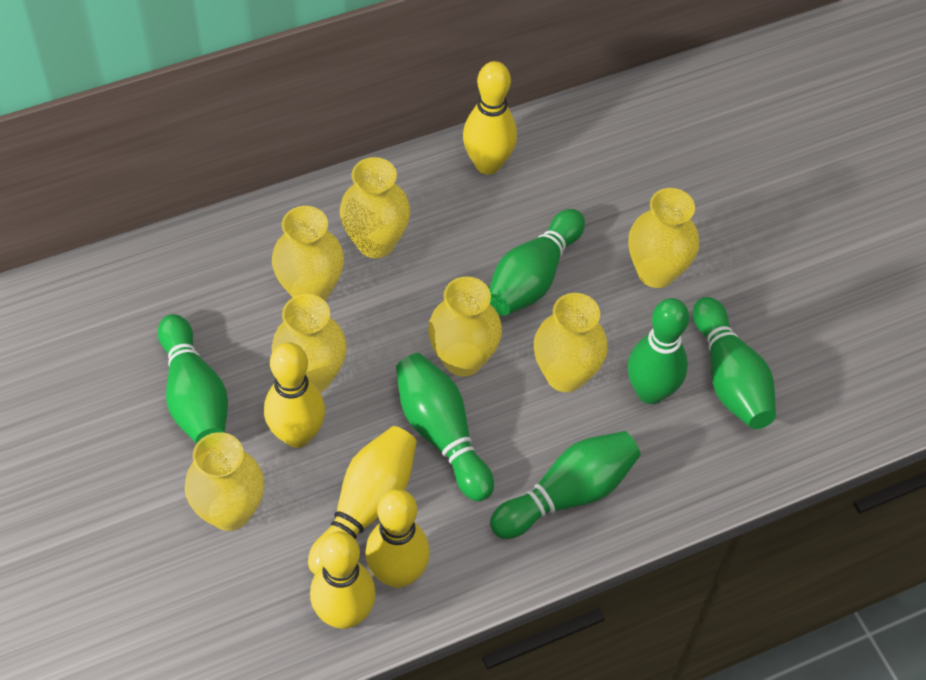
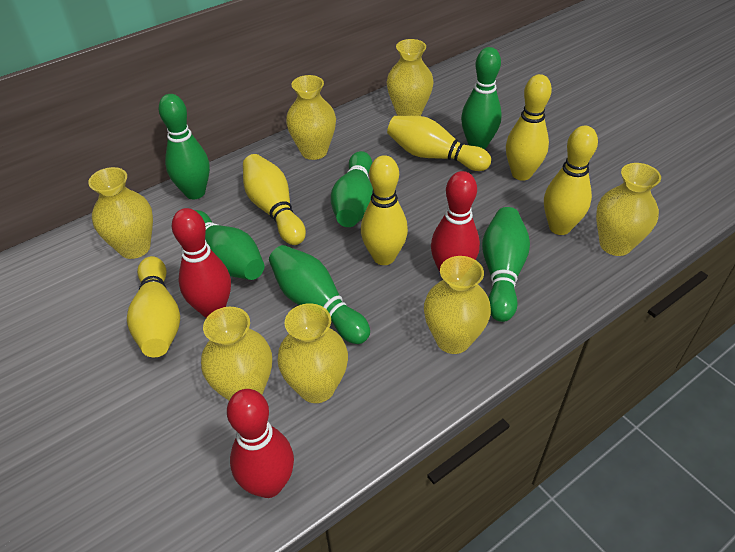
red bowling pin: none = 0 -> [172,208,231,318] [227,389,294,498] [431,171,480,272] = 3
yellow bowling pin: [264,342,325,448] [308,426,417,575] [310,531,376,629] [365,489,430,588] [463,61,517,174] = 5 -> [127,256,180,357] [243,154,306,245] [361,155,408,265] [387,116,491,171] [506,74,552,181] [544,126,598,235] = 6

